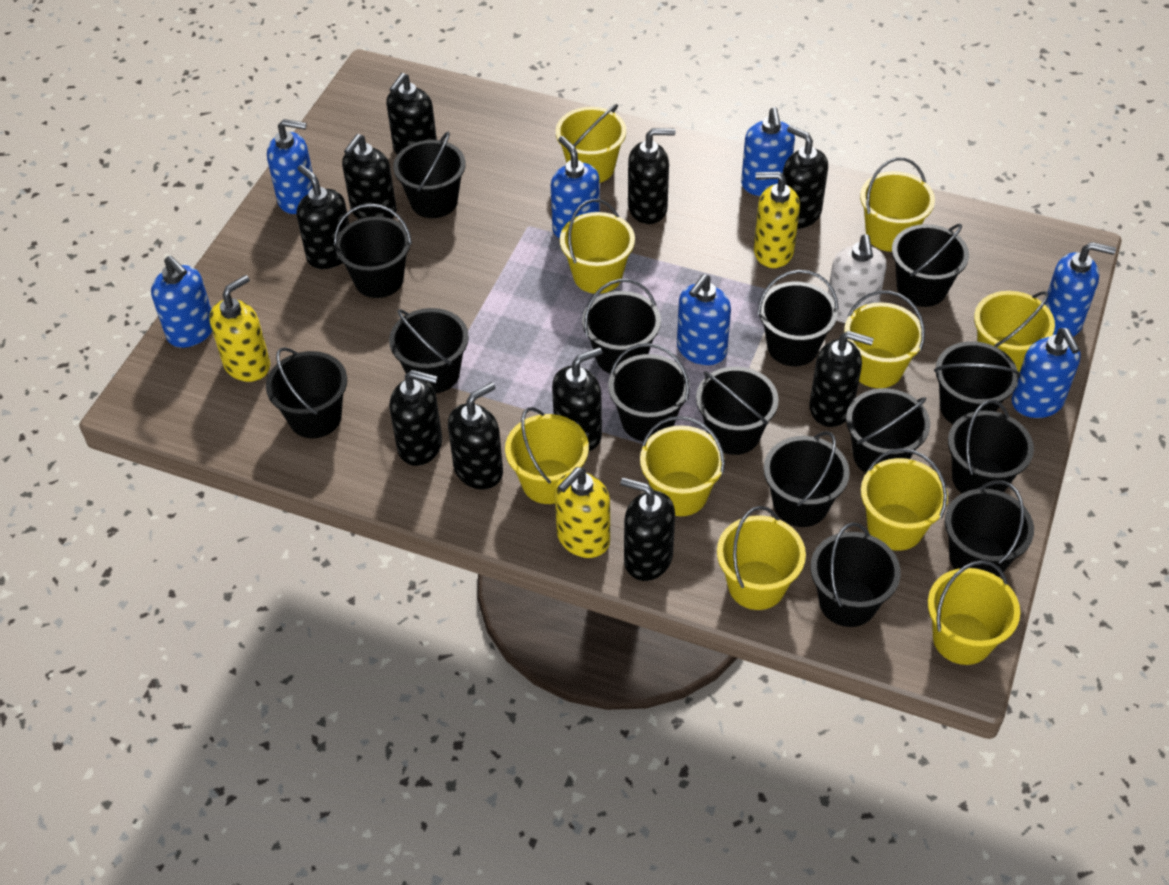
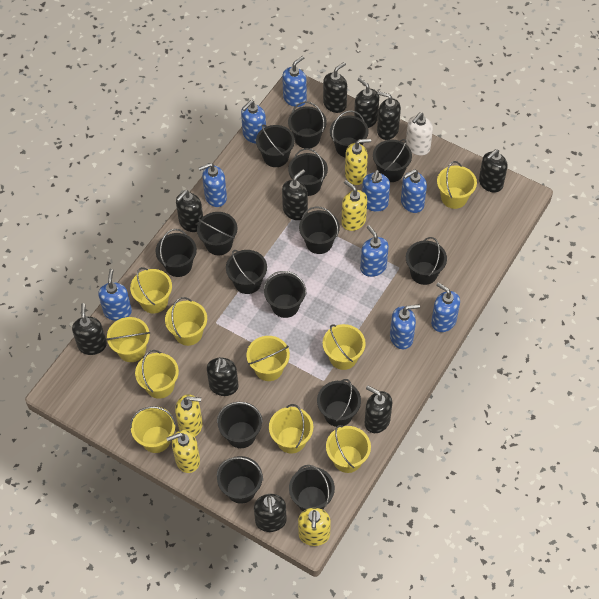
blue soap dispenser: [151,256,212,348] [267,119,313,214] [551,136,600,239] [677,274,731,365] [741,107,795,196] [1012,328,1081,418] [1045,242,1116,337] = 7 -> [98,269,132,321] [199,163,227,207] [241,100,266,144] [282,56,307,107] [360,225,389,277] [362,170,390,212] [390,304,420,349] [401,169,427,213] [431,282,460,332] = 9
yellow soap dispenser: [209,275,270,382] [555,467,610,558] [754,171,800,268] = 3 -> [167,430,200,473] [175,394,203,437] [298,508,331,546] [341,180,367,231] [345,139,371,185] = 5

